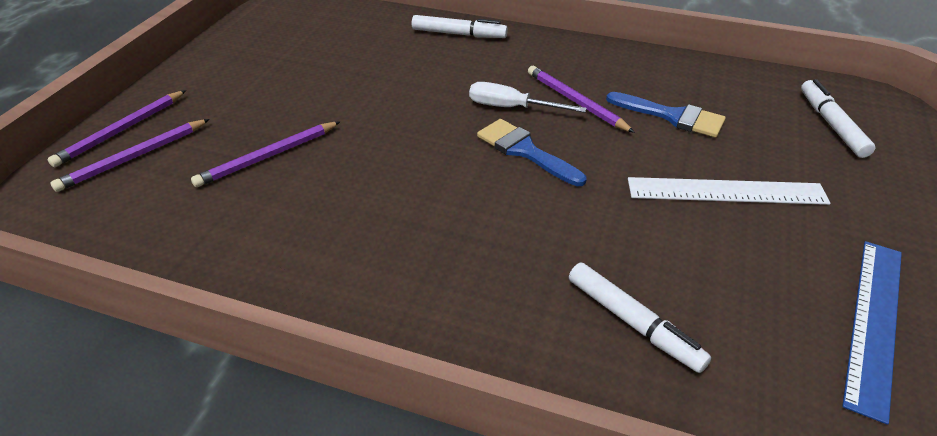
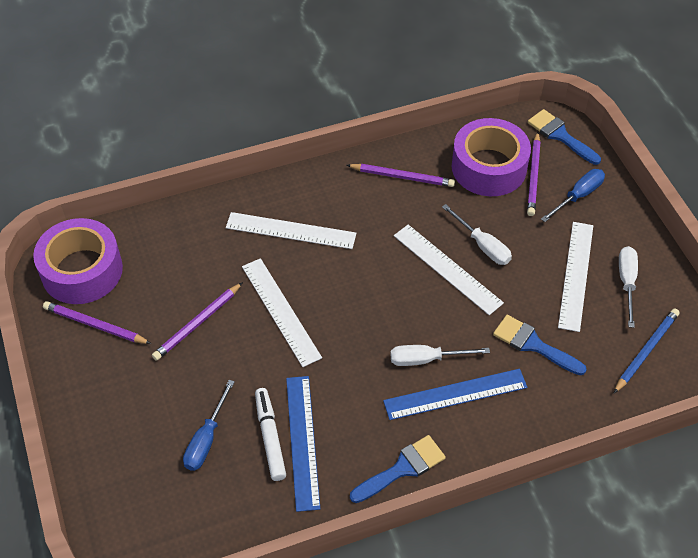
blue brush: [477,119,586,186] [606,92,726,137] = 2 -> [350,435,446,503] [493,315,587,375] [528,109,601,165] = 3
blue pencil: none = 0 -> [614,308,680,393] = 1
blue ruler: [842,241,902,425] = 1 -> [286,376,320,512] [383,369,527,420] = 2
blue screwdriver: none = 0 -> [183,380,235,471] [541,169,605,222] = 2
purple tape: none = 0 -> [33,218,123,304] [452,118,531,196] = 2
white marker: [412,15,508,38] [569,263,712,373] [801,79,875,158] = 3 -> [255,388,286,481] = 1
white ruler: [628,177,831,205] = 1 -> [226,212,357,249] [242,258,322,367] [394,225,504,315] [558,222,593,332] = 4
white screwdriver: [469,82,587,113] = 1 -> [390,345,490,366] [442,204,512,265] [619,246,638,328] = 3

